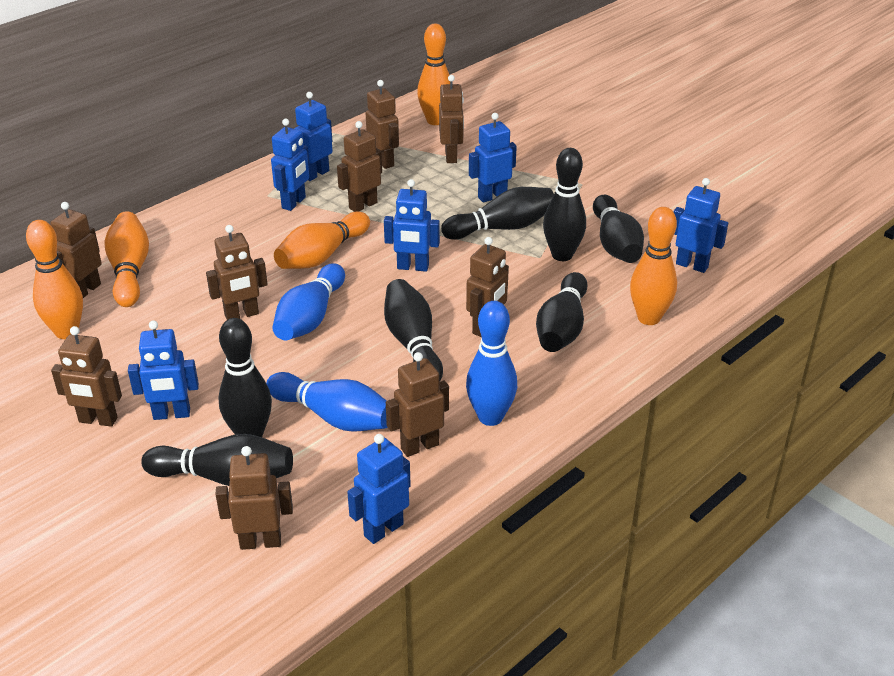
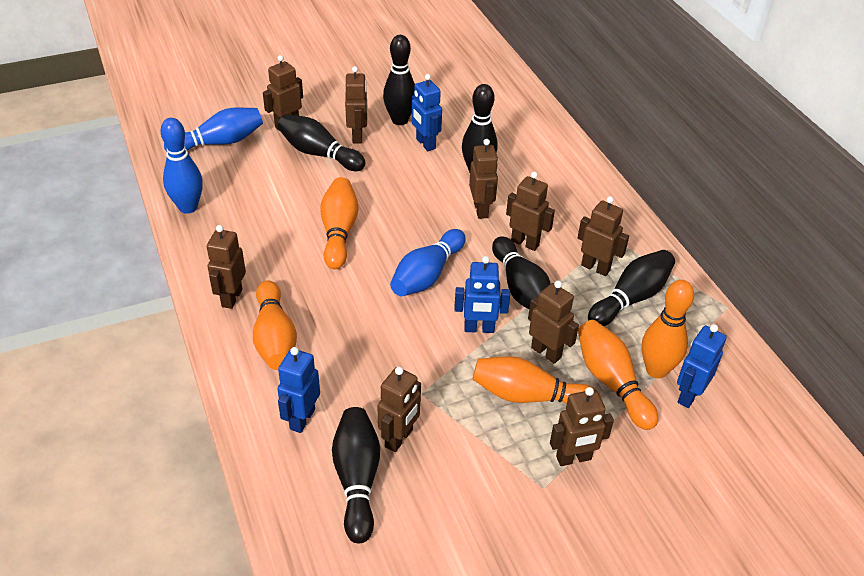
black bowling pin: [141,434,293,486] [218,318,272,437] [384,279,443,382] [441,187,554,240] [536,272,588,352] [543,148,586,261] [593,195,644,263] = 7 -> [277,114,366,171] [332,407,380,543] [383,35,415,125] [462,84,498,173] [492,236,551,309] [588,250,675,326] = 6
blue robot: [128,320,199,420] [271,119,310,211] [294,92,332,181] [347,434,411,544] [384,179,440,272] [469,113,517,202] [674,178,728,273] = 7 -> [277,347,320,433] [412,74,442,151] [454,256,510,333] [677,324,727,408] = 4

